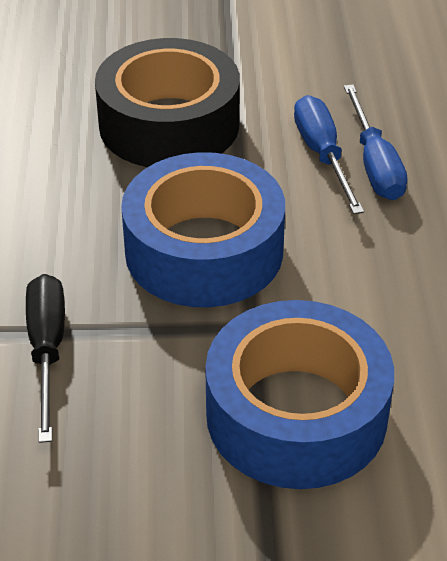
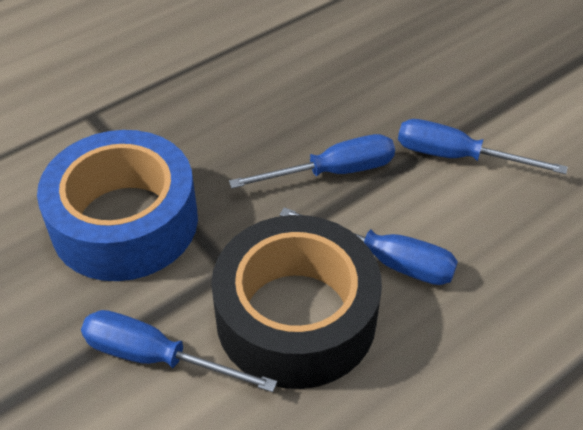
black screwdriver: [26,274,65,443] = 1 -> none = 0
blue screwdriver: [294,95,364,214] [344,85,408,200] = 2 -> [81,310,277,392] [229,134,395,189] [279,207,458,285] [398,119,568,174] = 4
blue tape: [121,152,285,307] [205,300,394,489] = 2 -> [37,130,198,281] = 1

